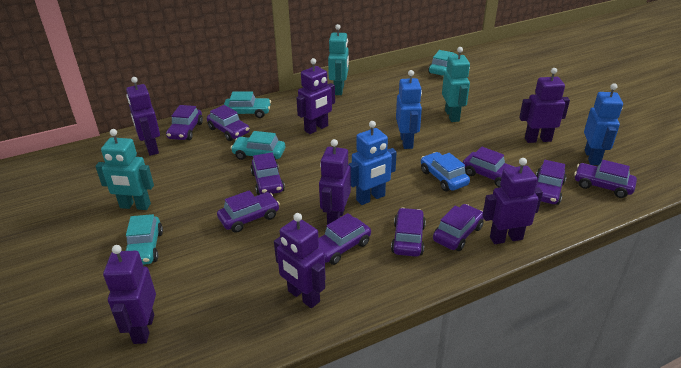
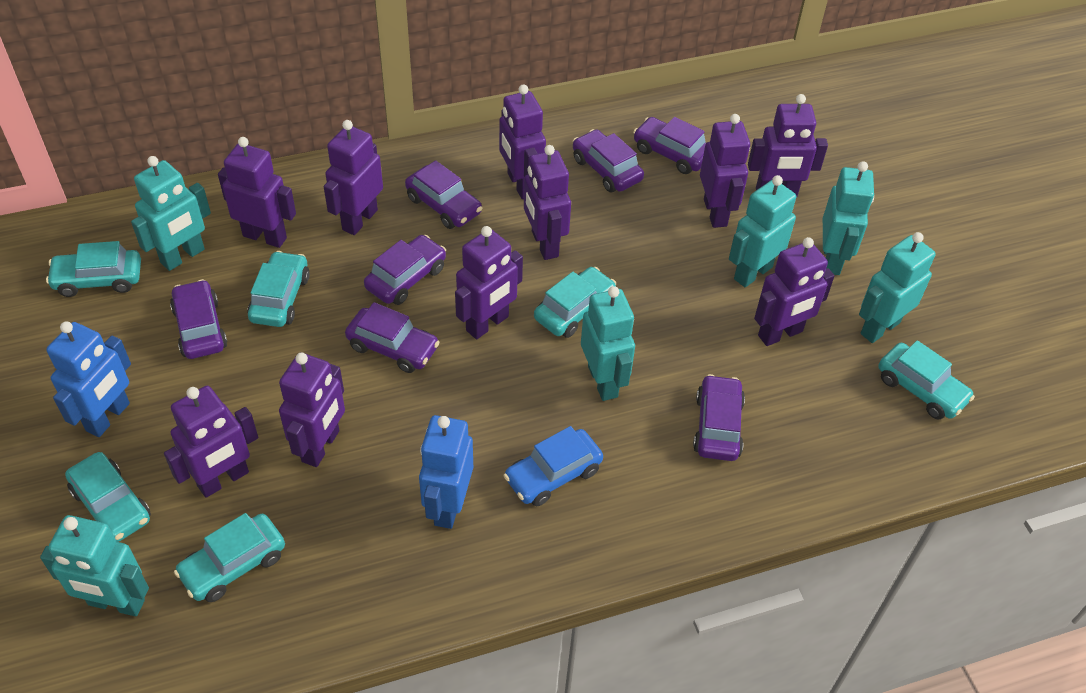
blue robot: [349,121,397,205] [396,70,422,149] [584,83,623,165] = 3 -> [46,321,131,437] [419,415,473,529] = 2
purple car: [166,105,203,140] [207,105,250,141] [217,190,280,233] [250,153,285,195] [318,213,371,265] [391,208,426,257] [433,204,484,251] [463,147,514,187] [536,160,566,205] [574,160,637,198] = 10 -> [170,279,227,359] [345,302,440,373] [364,235,446,305] [405,160,482,229] [573,129,644,193] [633,117,706,174] [693,374,745,461] = 7
purple robot: [103,245,156,344] [126,77,160,156] [274,213,326,308] [296,58,335,134] [319,139,351,225] [482,158,543,244] [519,68,570,143] = 7 -> [164,386,258,498] [218,137,296,248] [279,352,345,467] [324,120,383,235] [455,226,523,339] [499,84,546,199] [524,145,571,260] [700,114,750,228] [748,94,828,198] [754,237,835,346] = 10
turquoise car: [126,214,163,265] [224,91,271,118] [231,131,285,161] [428,50,457,76] = 4 -> [46,241,141,297] [65,452,151,542] [174,513,285,602] [247,251,310,327] [534,267,616,338] [878,340,975,420] = 6
turquoise robot: [95,129,154,210] [328,24,349,95] [442,47,470,122] = 3 -> [40,515,149,616] [131,156,211,271] [581,286,635,401] [729,175,796,287] [823,161,874,275] [859,232,936,343] = 6

